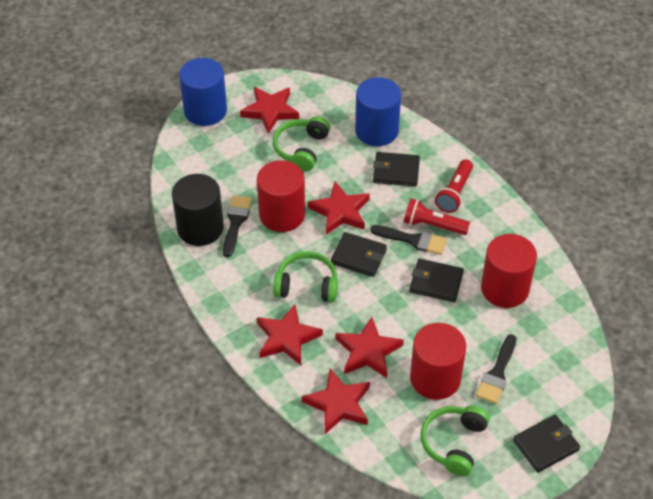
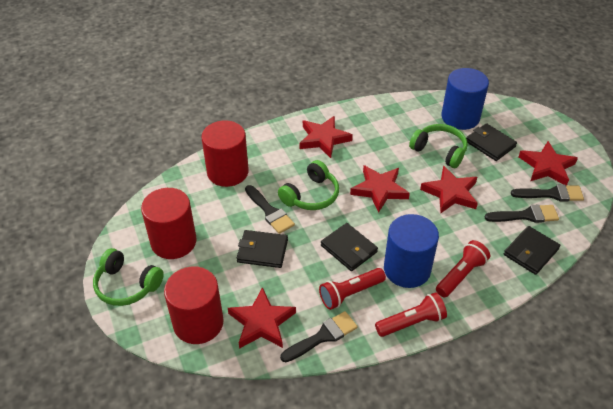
black brush: [223,195,252,257] [370,225,447,255] [476,334,516,404] = 3 -> [245,185,295,234] [280,311,358,362] [485,204,559,223] [511,184,584,202] = 4
black cylinder: [172,174,224,246] = 1 -> none = 0
red flashlight: [404,198,470,235] [435,159,473,213] = 2 -> [319,268,386,310] [375,292,447,337] [436,240,490,297] = 3

